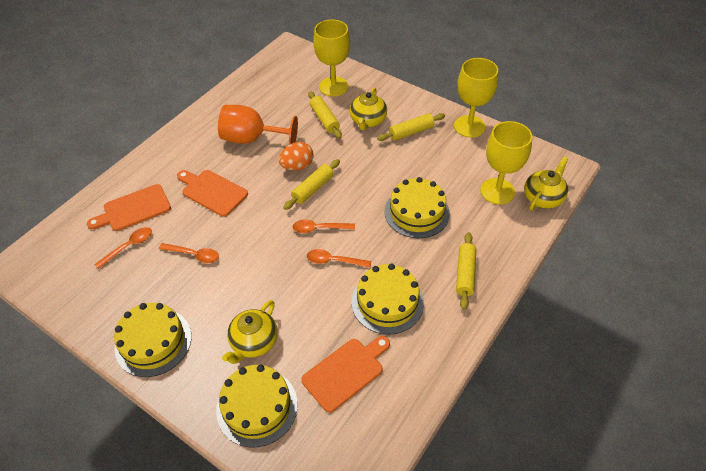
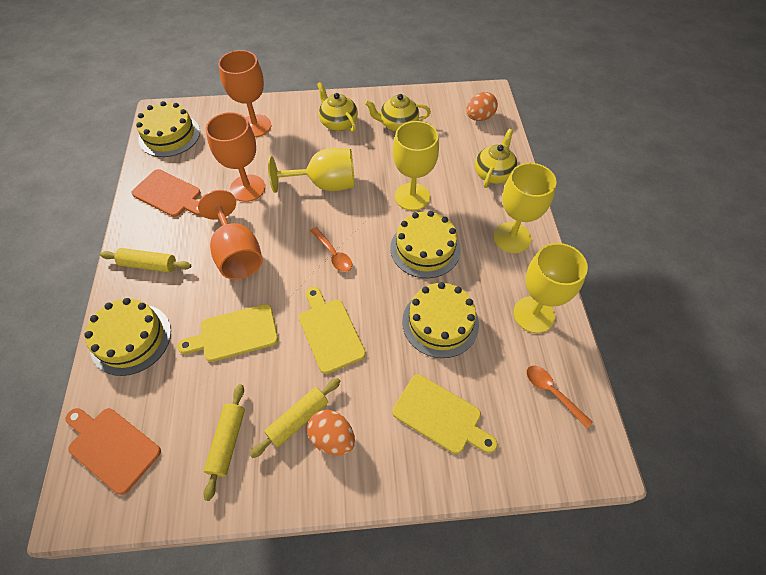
orange cutting board: [87,184,171,231] [177,170,248,217] [301,336,390,413] = 3 -> [65,408,161,495] [131,169,202,217] = 2
orange egg: [279,142,314,170] = 1 -> [307,410,355,456] [466,92,498,121] = 2
orange goblet: [218,105,298,145] = 1 -> [198,190,262,279] [206,112,265,202] [219,50,271,137] = 3
orange spoon: [94,227,152,269] [159,243,219,263] [292,219,355,233] [307,249,371,268] = 4 -> [310,227,352,272] [526,365,593,428] = 2
yellow cutting board: none = 0 -> [177,304,278,362] [299,287,366,374] [392,374,498,454] = 3
yellow goblet: [313,19,350,96] [454,58,498,138] [480,121,532,205] = 3 -> [268,148,355,193] [393,121,439,211] [493,163,557,253] [513,243,588,333] = 4
yellow rolling pin: [283,159,340,210] [308,91,342,139] [377,113,445,141] [456,232,476,310] = 4 -> [100,248,191,272] [204,384,245,501] [250,378,341,458] = 3

